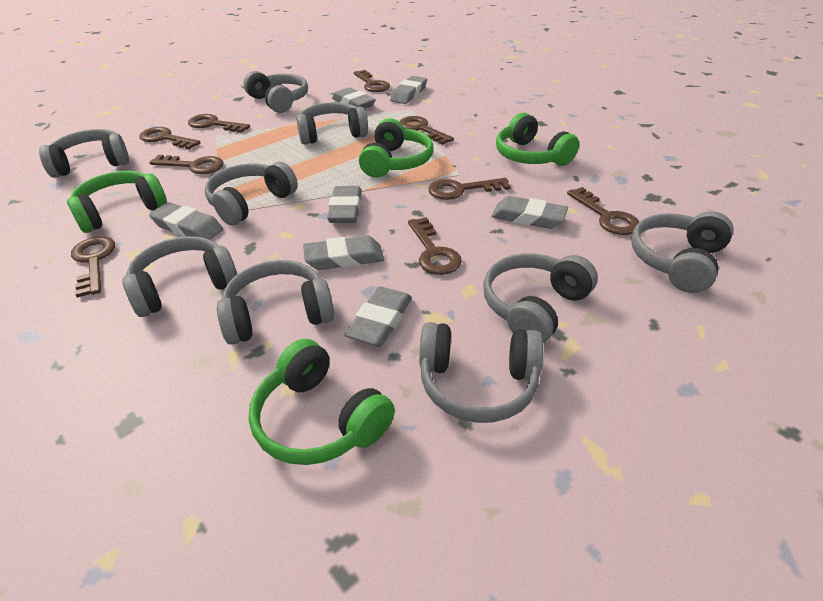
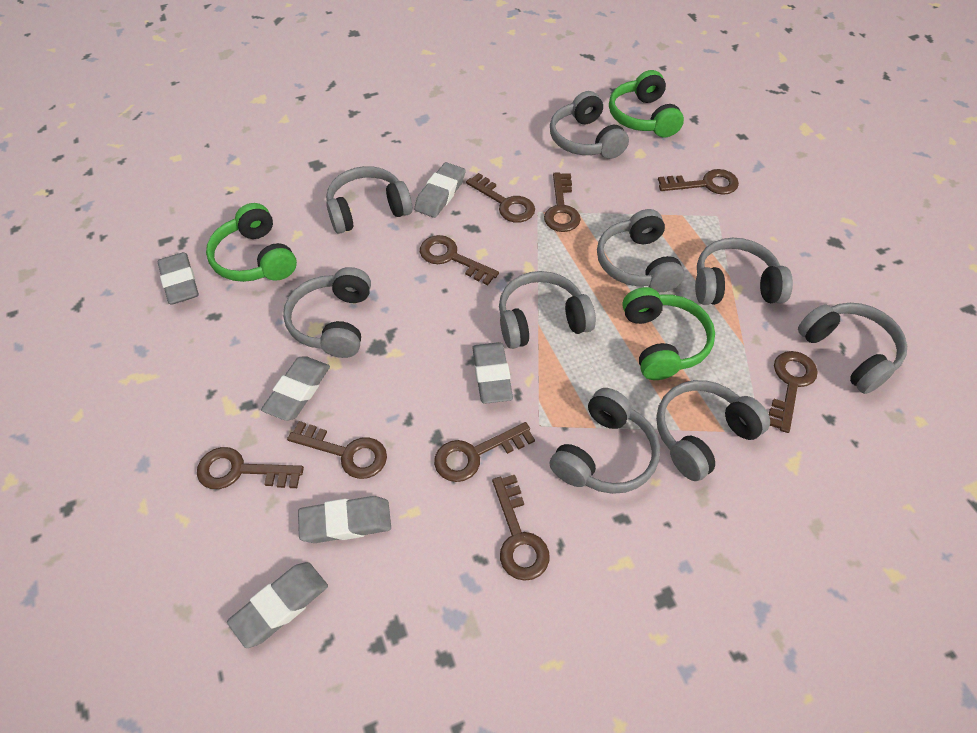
green headphones: [67,171,167,233] [249,339,395,465] [359,118,433,177] [496,113,579,166] = 4 -> [206,203,297,282] [609,70,684,137] [622,287,715,380] = 3
grey eraser: [149,202,223,240] [303,236,384,270] [327,186,362,223] [332,87,376,109] [344,286,412,347] [390,76,427,104] [491,196,568,229] = 7 -> [158,252,199,305] [227,562,328,648] [261,356,330,421] [298,496,391,543] [414,162,466,218] [472,342,513,404] = 6

